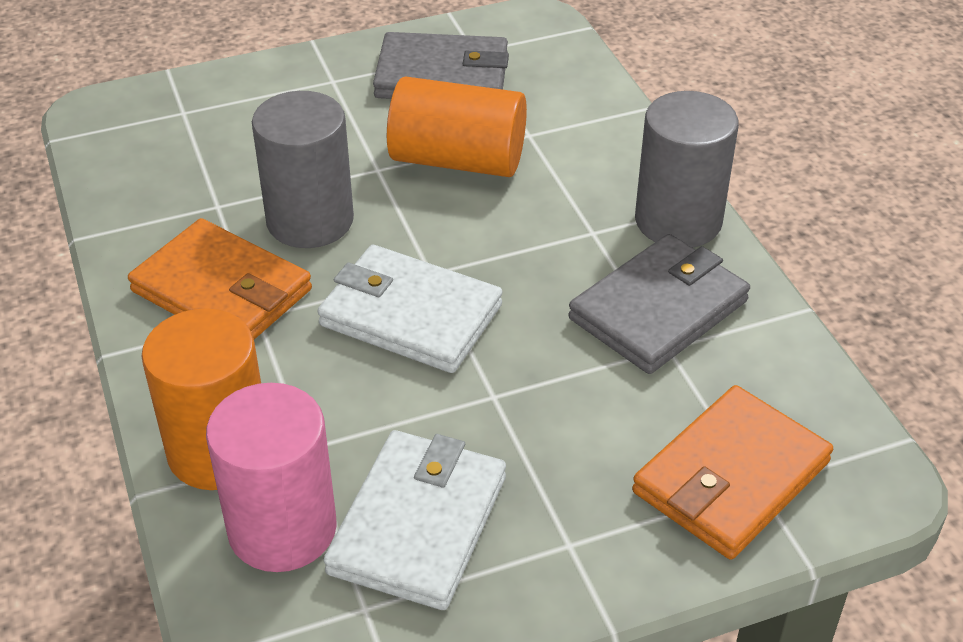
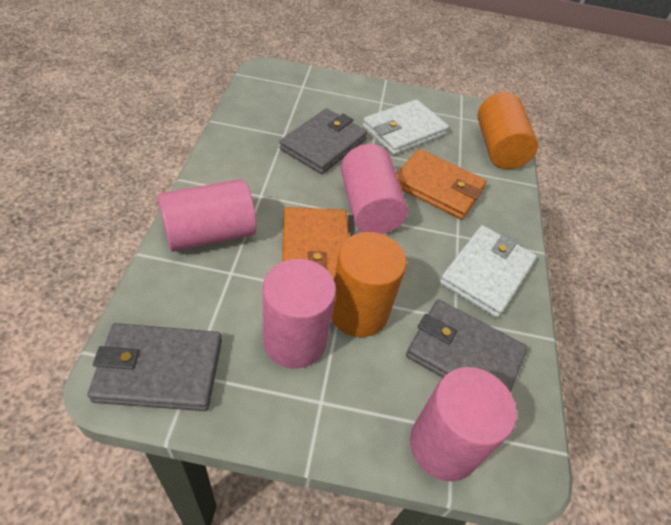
grey cylinder: [252,91,354,248] [635,91,739,248] = 2 -> none = 0
grey wallet: [373,32,509,99] [568,234,750,374] = 2 -> [88,323,222,411] [279,108,367,174] [406,300,528,393] = 3
pink cylinder: [206,383,337,572] = 1 -> [158,179,257,252] [263,259,336,369] [341,144,408,234] [410,367,517,482] = 4

